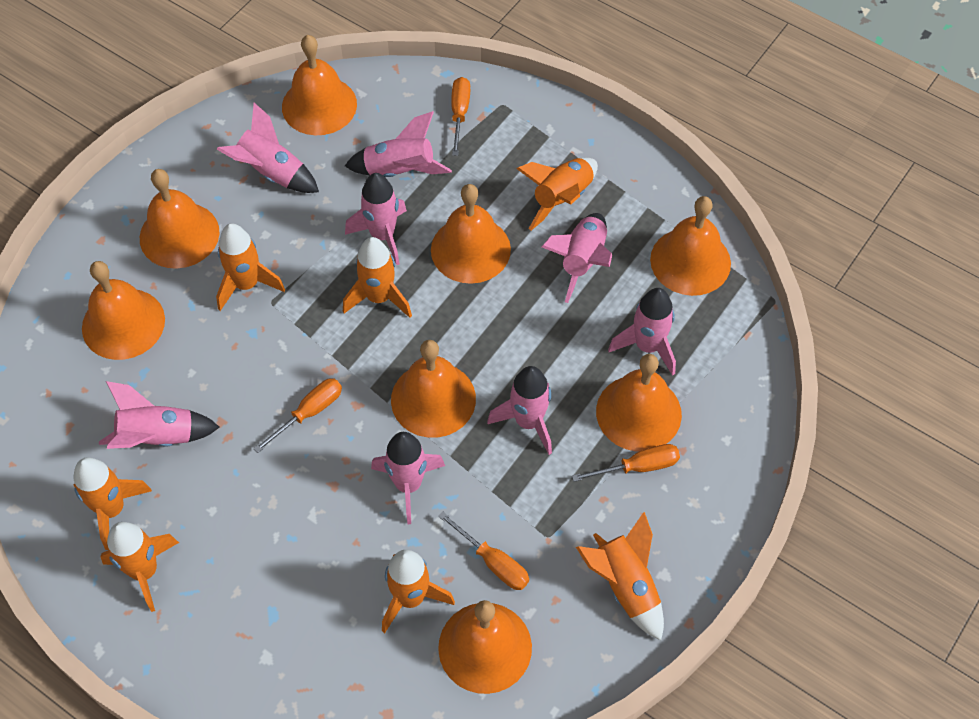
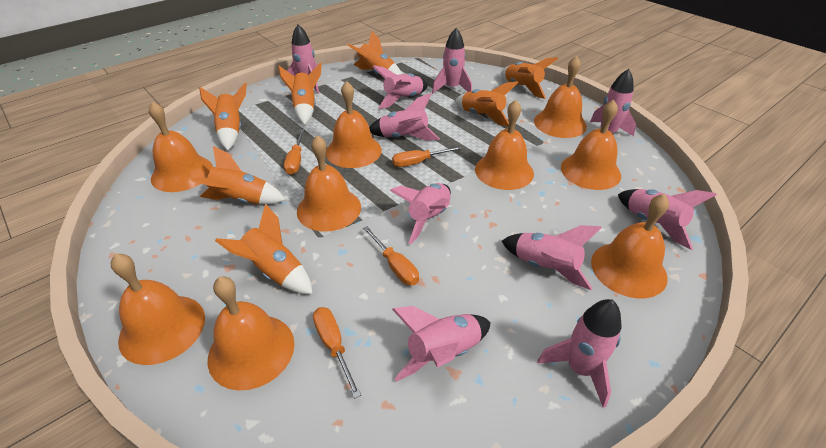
orange bell: [82,261,165,360] [140,169,220,269] [282,35,357,135] [391,340,476,438] [431,184,511,284] [438,600,532,694] [596,354,682,451] [650,196,731,296] = 8 -> [111,253,205,365] [149,101,213,192] [208,276,295,390] [297,135,361,232] [326,81,382,168] [475,100,534,190] [534,56,587,138] [561,100,621,190] [591,194,669,298] = 9
pink rocket: [99,381,219,449] [217,103,319,193] [345,111,452,177] [345,173,407,265] [371,432,445,524] [487,366,552,455] [542,213,612,303] [608,288,676,376] = 8 -> [285,24,319,94] [369,93,440,141] [373,65,428,109] [390,183,451,244] [392,306,491,382] [432,28,472,93] [502,225,602,290] [538,299,621,408] [590,69,636,136] [618,189,717,250] = 10

